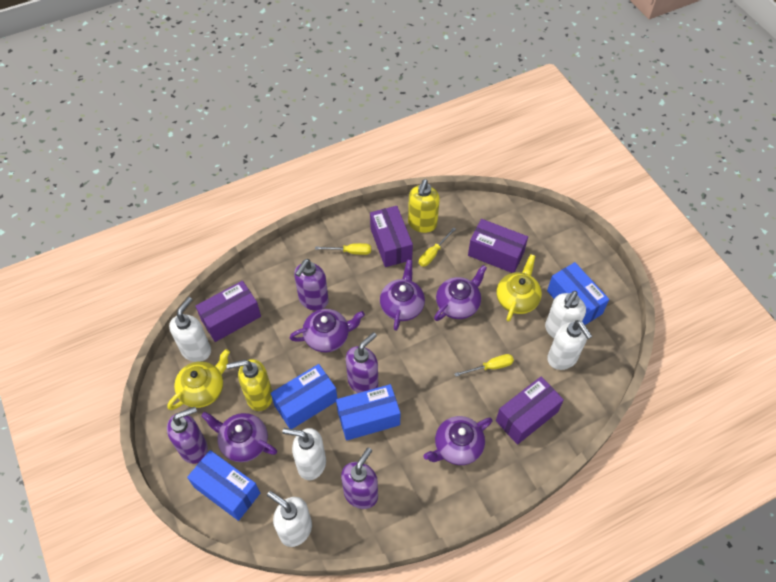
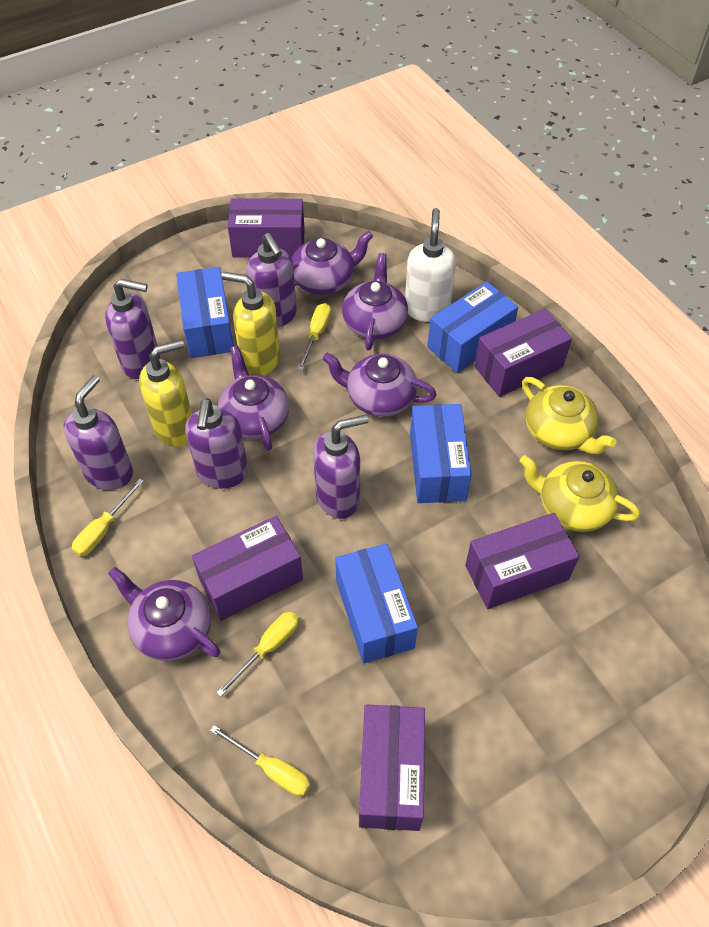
purple box: [195,281,261,342] [370,206,413,267] [468,219,528,273] [496,376,564,445] = 4 -> [192,516,303,621] [228,198,305,258] [359,704,425,831] [465,513,580,609] [474,309,572,397] = 5
purple soap dispenser: [167,407,208,464] [294,259,329,311] [341,447,378,509] [346,332,378,393] = 4 -> [63,375,133,490] [105,279,160,379] [185,398,248,489] [246,233,297,328] [313,415,369,519] = 5
white soap dispenser: [169,297,211,362] [267,491,312,547] [282,428,326,480] [545,291,586,338] [547,320,592,370] = 5 -> [405,208,456,322] = 1
yellow screwdriver: [315,243,371,255] [419,227,456,267] [454,354,514,376] = 3 -> [72,479,144,556] [210,725,310,796] [216,611,299,697] [297,303,331,370] = 4

